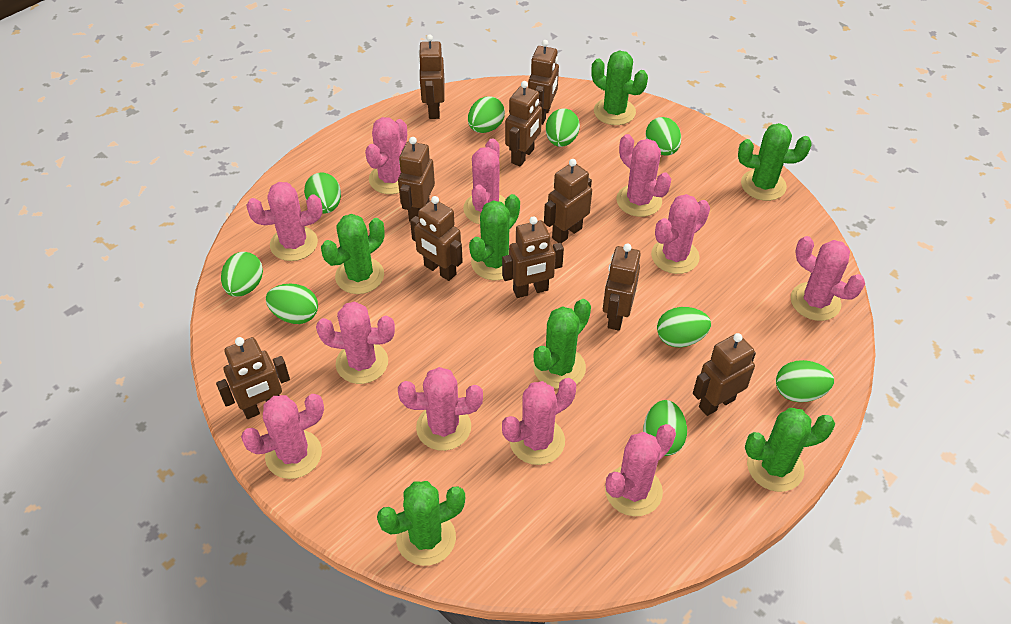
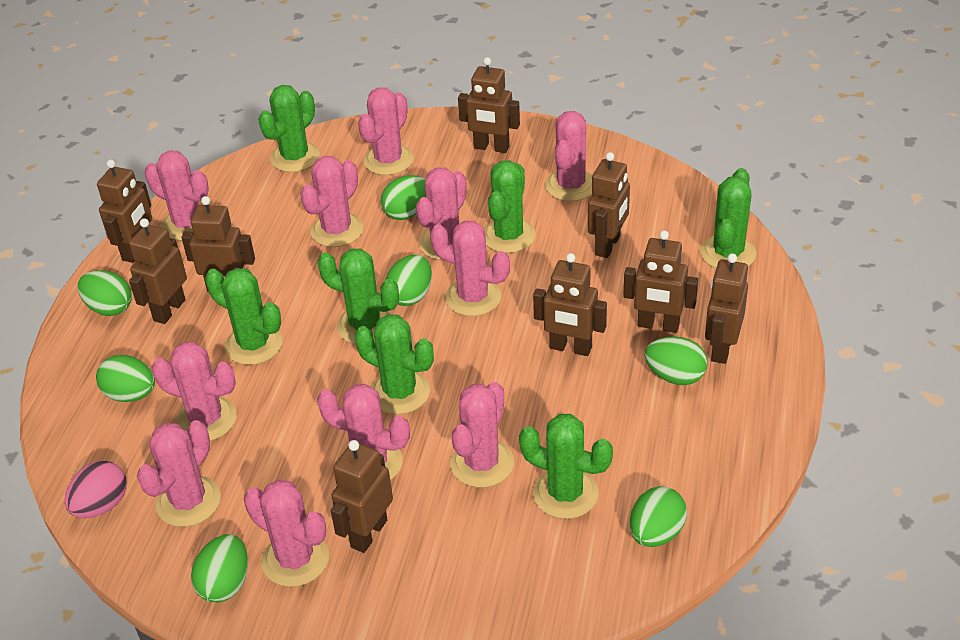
brown robot: [216,337,290,419] [398,137,435,221] [410,196,463,281] [418,34,445,119] [502,216,564,298] [505,81,542,166] [528,40,559,125] [544,159,592,243] [603,244,641,331] [693,333,756,416] = 10 -> [97,160,152,263] [129,218,187,324] [182,196,255,292] [331,440,393,553] [458,57,520,153] [533,253,607,356] [588,152,630,258] [623,230,698,333] [705,253,748,364] = 9
green egg: [221,252,263,297] [266,284,318,324] [304,172,341,214] [468,96,505,133] [546,108,580,147] [643,400,687,456] [645,117,681,156] [657,307,711,347] [776,360,834,402] = 9 -> [77,270,132,316] [96,355,155,402] [191,534,248,603] [381,175,426,220] [385,255,432,306] [630,486,687,547] [645,336,708,385] = 7
pink egg: none = 0 -> [65,460,127,518] = 1

